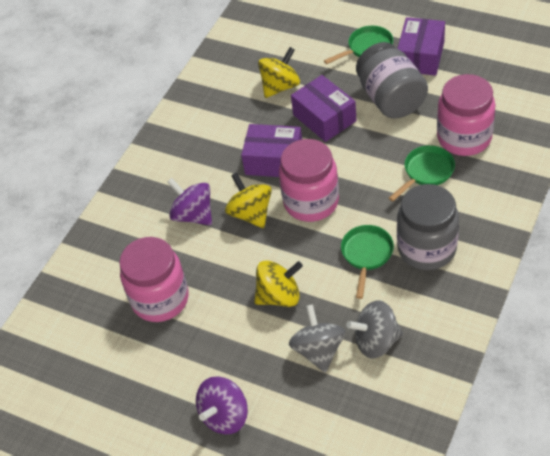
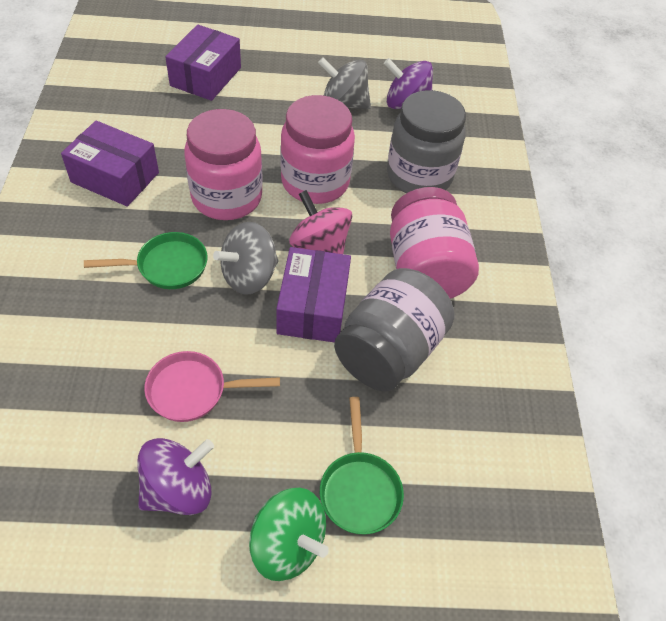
green pan: [324,26,393,64] [341,225,394,299] [389,145,455,201] = 3 -> [84,232,207,289] [320,397,404,534] = 2
green spinning top: none = 0 -> [249,488,329,581] = 1
pink pan: none = 0 -> [144,351,280,422] = 1
pink spinning top: none = 0 -> [289,190,352,254] = 1
yellow spinning top: [225,172,272,228] [254,260,303,307] [258,47,300,98] = 3 -> none = 0

